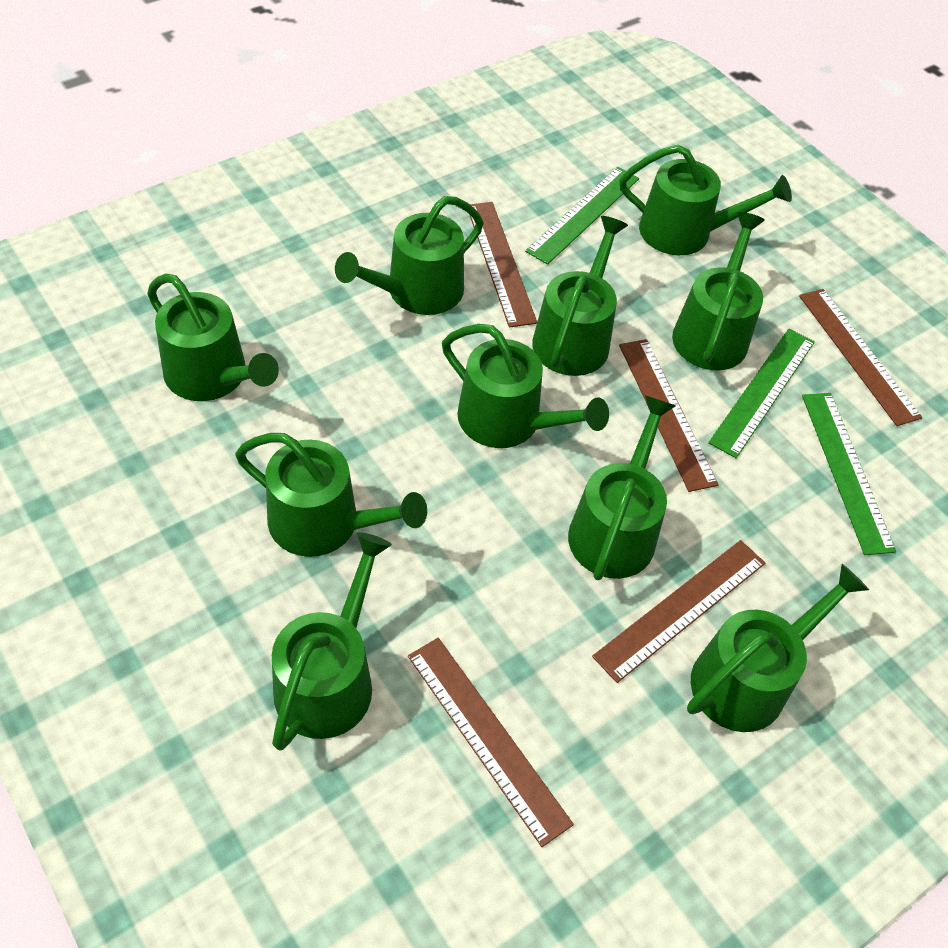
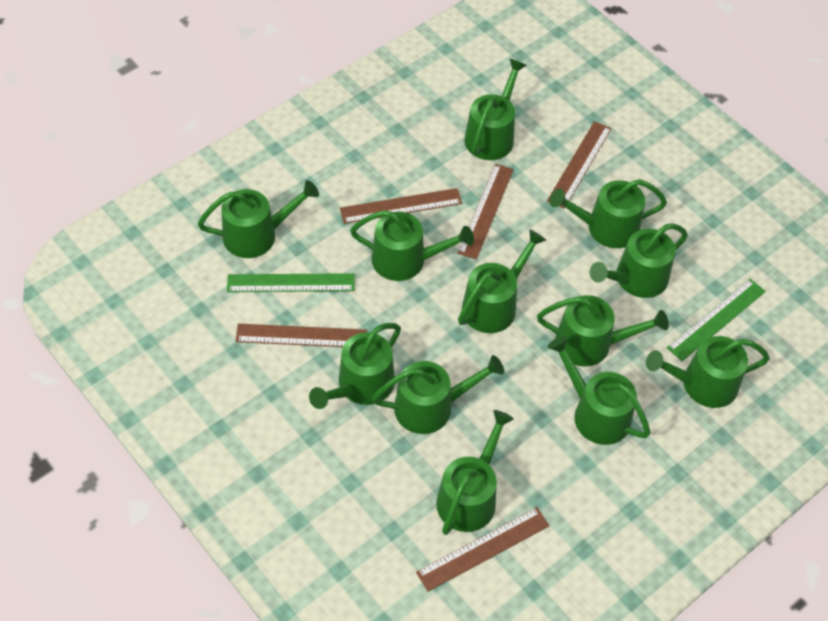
green ruler: [525,167,639,265] [708,329,815,458] [802,393,896,555] = 3 -> [227,273,355,292] [667,279,766,361] = 2
green watering can: [147,273,279,401] [235,433,427,557] [272,532,392,750] [335,196,484,315] [442,324,609,448] [532,216,628,376] [568,395,676,580] [620,145,792,255] [672,212,765,370] [687,564,869,732] = 10 -> [198,180,319,258] [309,323,401,409] [350,210,474,281] [372,355,504,434] [436,410,514,535] [458,229,546,333] [464,59,526,160] [537,295,669,366] [548,336,651,445] [550,179,667,248] [590,223,688,298] [646,336,770,408] = 12

